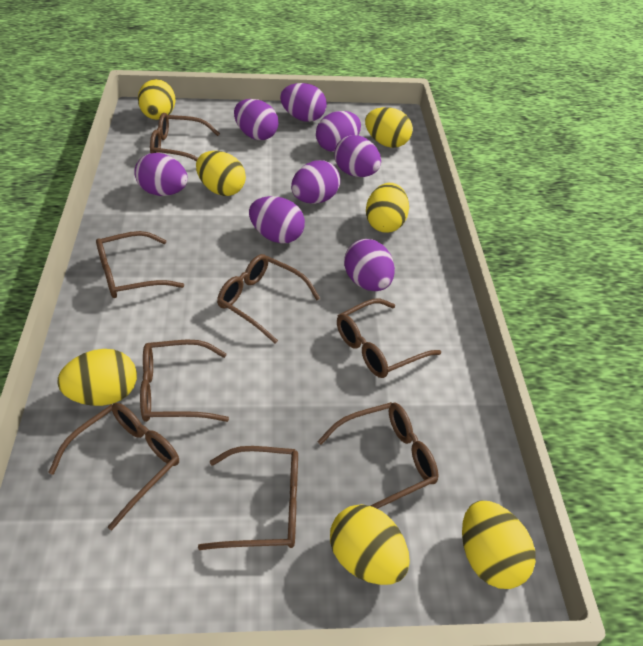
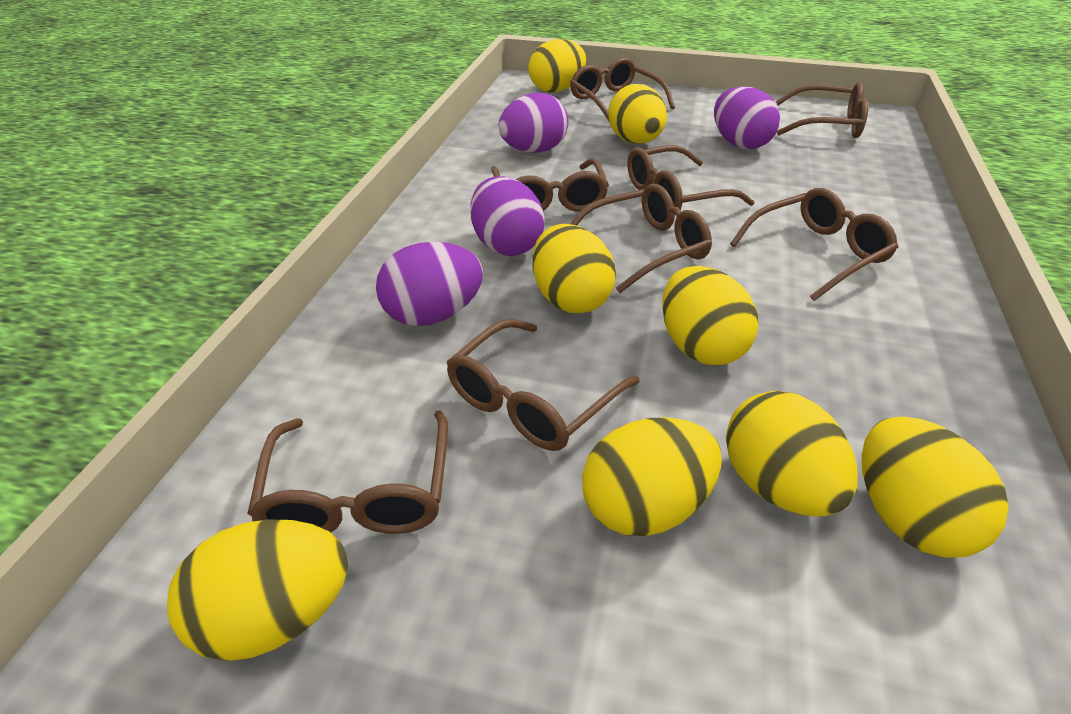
purple egg: [134,153,188,196] [234,99,278,140] [249,196,305,244] [280,83,327,122] [291,160,340,204] [316,111,361,152] [334,135,381,177] [344,239,395,291] = 8 -> [376,242,483,326] [470,176,545,256] [499,92,569,153] [714,86,780,149] = 4
yellow egg: [57,349,137,406] [138,79,176,120] [196,151,246,196] [330,504,410,585] [365,107,412,148] [366,183,409,233] [462,501,536,589] = 7 -> [167,519,348,661] [528,39,586,93] [532,224,616,314] [582,417,722,536] [608,84,667,144] [662,266,758,365] [726,391,858,516] [862,416,1009,558] = 8

